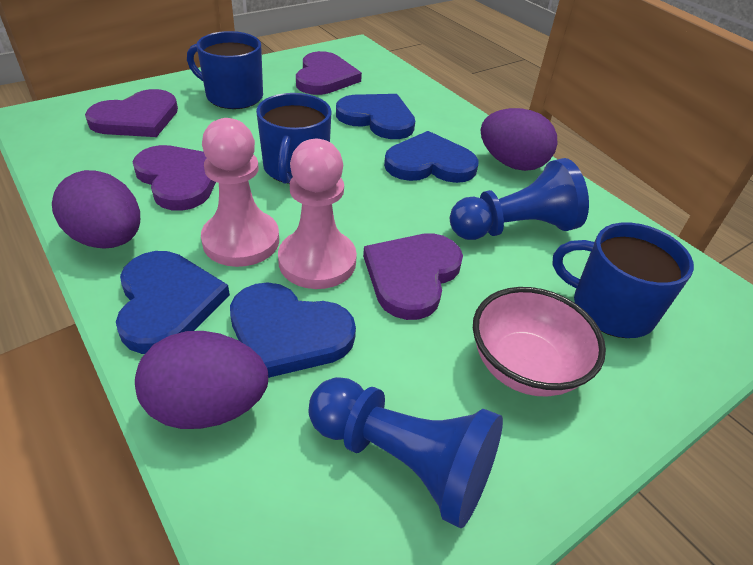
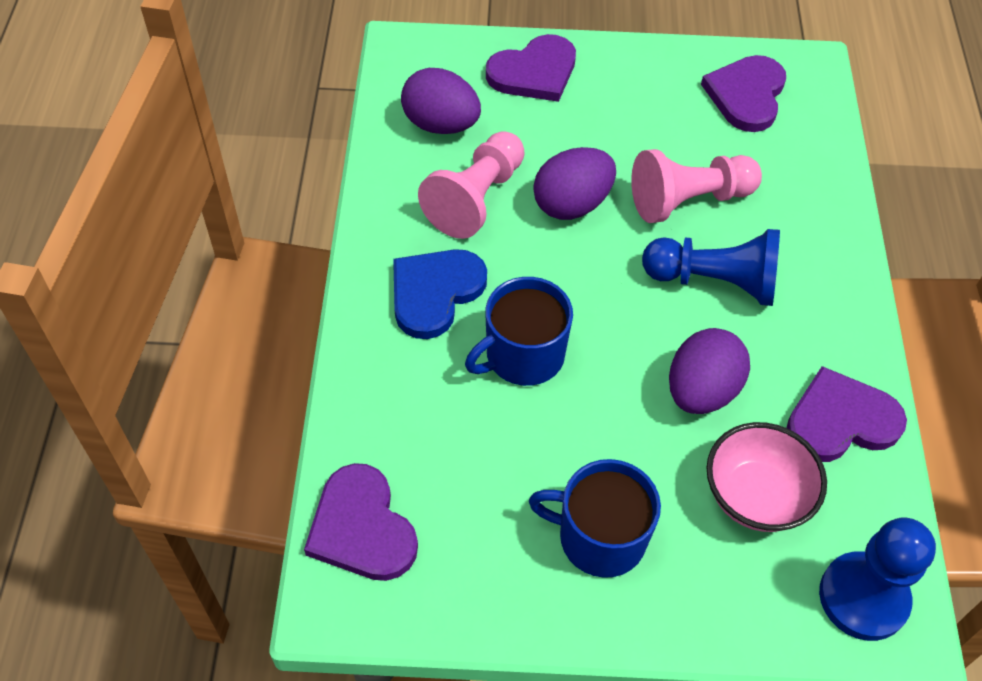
blue heart: [116,251,230,354] [230,282,356,378] [336,94,415,139] [384,131,479,183] = 4 -> [393,249,487,339] = 1
blue mug: [187,31,263,109] [256,93,332,184] [552,223,694,338] = 3 -> [465,277,573,386] [529,459,661,578] = 2

